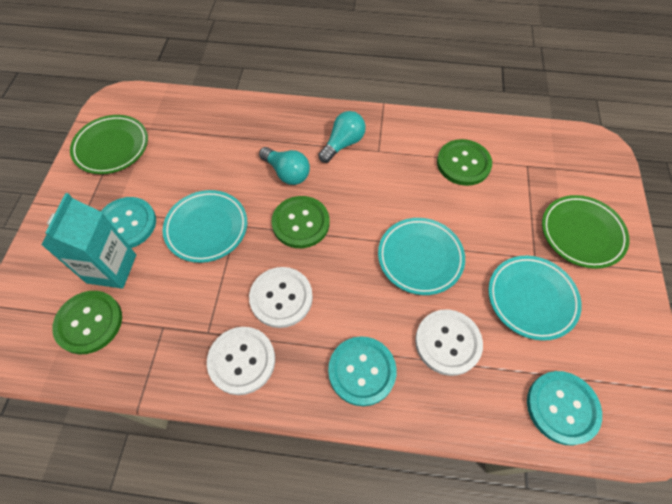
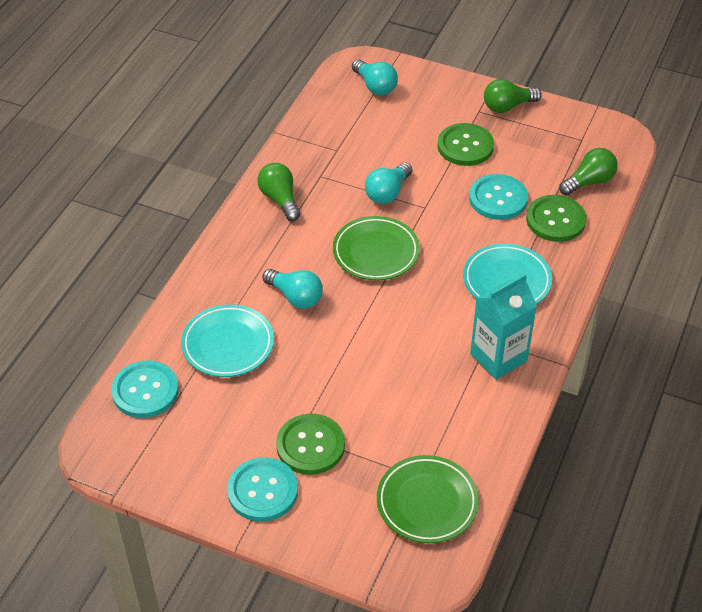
green light bulb: none = 0 -> [257,163,300,221] [484,79,542,113] [559,148,618,195] = 3
turquoise light bulb: [259,147,310,185] [318,111,366,163] = 2 -> [262,269,323,309] [352,59,398,95] [365,163,413,204] = 3
turquoise plate: [163,190,247,263] [378,218,465,295] [488,256,582,341] = 3 -> [181,304,274,377] [463,243,552,304] = 2
white button: [207,327,275,395] [249,267,313,328] [415,309,483,376] = 3 -> none = 0

